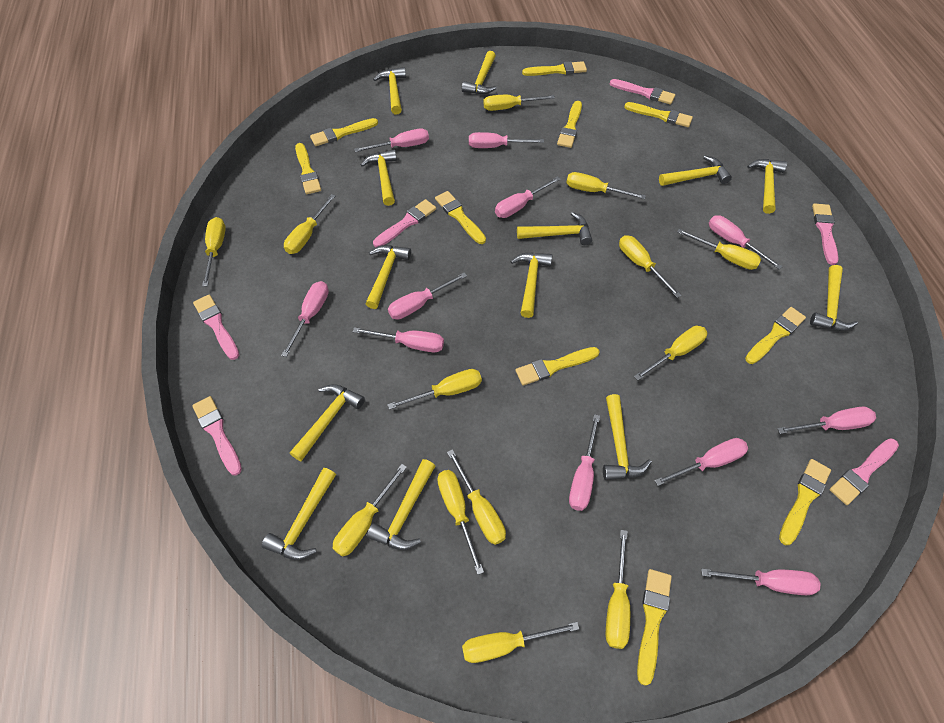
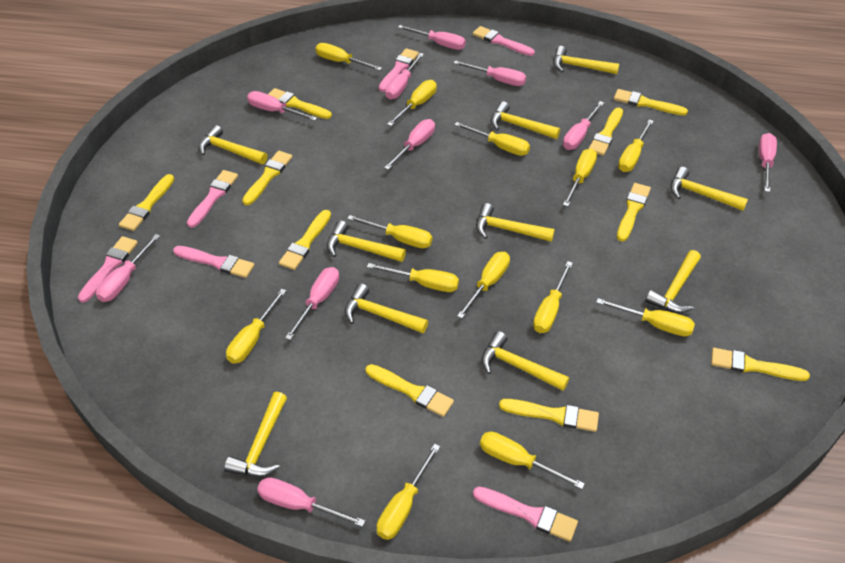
pink screwdriver: [281,281,329,357] [353,327,444,352] [354,129,429,152] [388,273,467,319] [469,132,544,148] [495,176,561,218] [569,414,600,511] [654,438,748,486] [701,569,820,595] [709,215,783,270] [777,407,876,434] = 11 -> [96,234,160,302] [247,91,317,121] [257,477,365,527] [285,267,339,340] [384,119,435,170] [385,53,424,99] [398,25,466,50] [454,60,526,86] [563,101,604,150] [759,133,777,192] = 10
yellow hammer: [262,468,336,560] [290,384,365,461] [361,149,397,206] [366,245,411,309] [367,459,435,550] [373,67,406,115] [462,51,497,94] [511,253,552,318] [517,212,592,245] [603,394,652,480] [659,155,732,186] [747,159,787,214] [810,265,858,331] = 13 -> [199,125,267,164] [224,392,287,477] [327,220,406,262] [345,284,428,333] [476,203,555,242] [481,331,569,391] [491,101,560,139] [553,46,619,74] [645,250,701,313] [670,167,748,211] = 10

